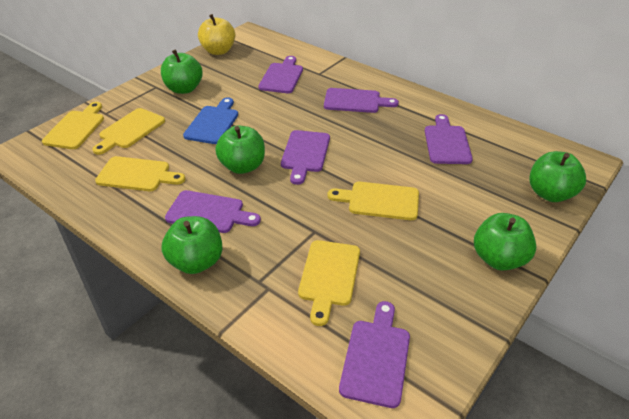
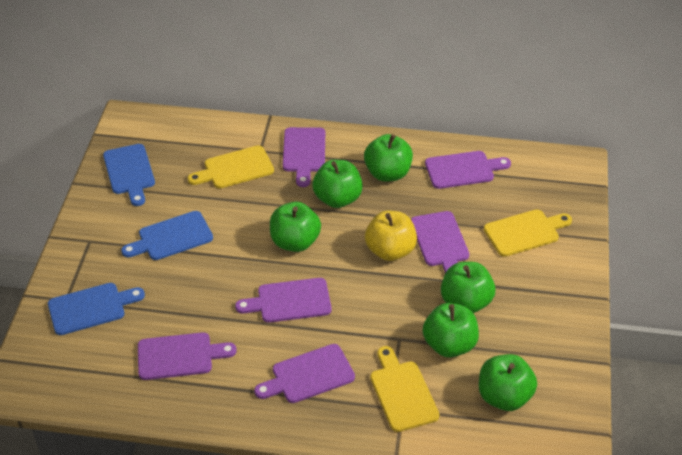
blue cutting board: [183,98,238,144] = 1 -> [48,283,145,335] [103,144,155,206] [121,211,213,260] = 3
green apple: [161,50,203,94] [162,216,223,274] [215,126,265,174] [474,213,536,271] [529,151,586,202] = 5 -> [270,202,321,252] [312,160,363,208] [364,134,413,181] [423,303,479,357] [441,262,495,313] [479,354,537,411] = 6
yellow cutting board: [42,102,104,149] [92,108,165,155] [95,156,185,191] [298,240,360,326] [328,182,419,220] = 5 -> [188,145,274,188] [370,346,439,432] [484,209,572,257] = 3

